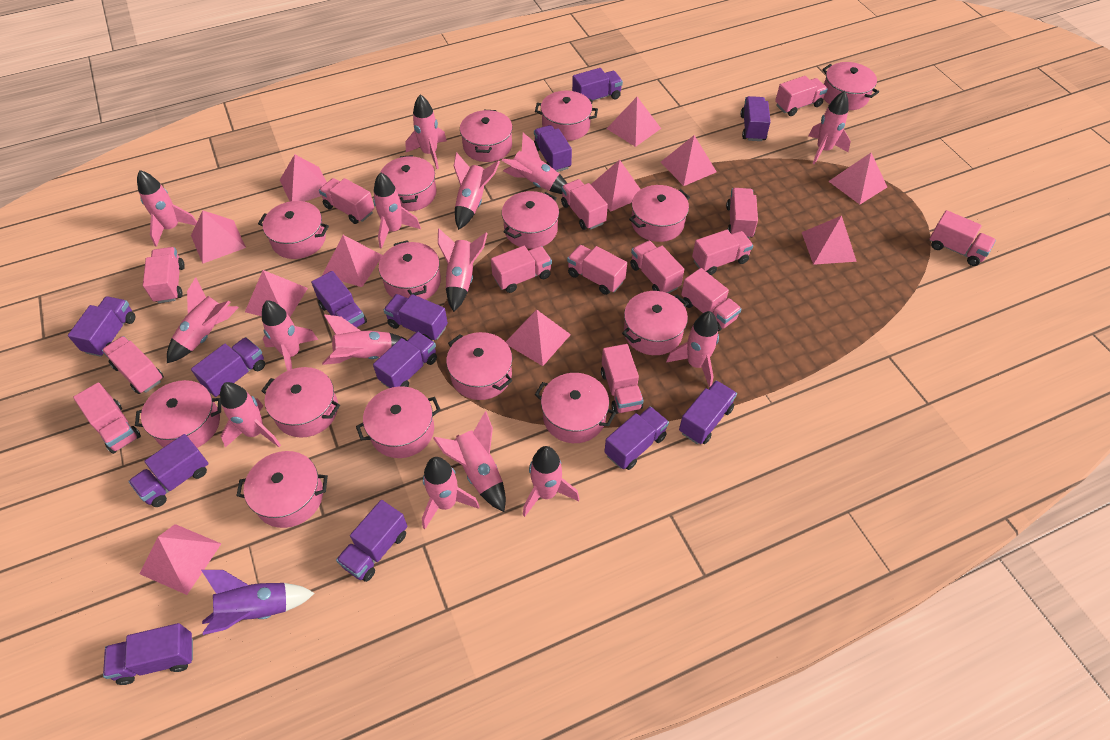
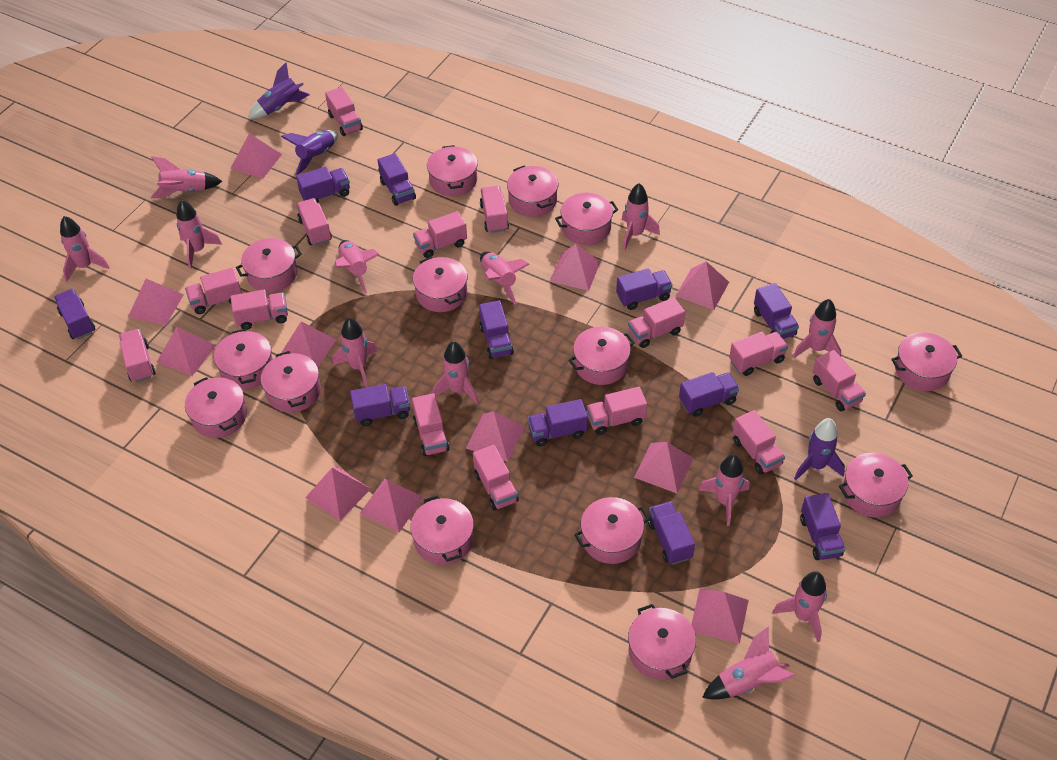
pink pot: [135,380,222,448] [236,451,328,528] [258,201,329,259] [261,367,340,438] [356,386,441,458] [379,240,441,300] [381,155,436,211] [446,332,512,400] [460,110,513,162] [502,191,559,249] [535,91,598,141] [535,373,616,443] [622,291,688,355] [629,185,690,242] [822,62,879,110] = 15 -> [185,377,247,438] [214,329,273,389] [236,238,302,292] [261,351,321,413] [410,495,474,565] [413,257,467,312] [427,145,478,197] [507,166,558,217] [555,193,618,245] [568,327,635,385] [574,497,650,564] [628,604,696,680] [839,453,913,517] [891,332,962,391] = 14
pink rocket: [137,170,197,247] [167,277,239,363] [220,382,281,447] [262,300,318,371] [322,314,407,365] [373,172,421,249] [405,94,447,169] [422,457,480,529] [433,411,506,512] [438,229,488,312] [454,152,500,230] [502,133,567,194] [523,446,579,517] [666,311,719,388] [809,91,851,165] = 15 -> [60,216,110,282] [151,156,223,198] [176,200,222,269] [333,318,377,387] [335,240,380,294] [432,341,479,405] [480,252,530,305] [622,183,660,250] [698,454,749,526] [702,626,795,700] [772,571,827,642] [793,299,841,358] = 12
purple rocket: [201,570,315,635] = 1 -> [248,63,310,119] [281,130,338,175] [794,418,845,480] = 3
purple truck: [68,296,135,357] [103,623,193,685] [128,434,209,507] [191,337,265,397] [311,271,367,328] [336,500,407,582] [373,332,437,388] [384,294,448,341] [534,125,572,172] [572,68,623,104] [604,406,669,470] [679,380,737,444] [741,96,771,141] = 13 -> [54,289,96,339] [296,167,350,203] [350,384,410,426] [378,153,416,206] [479,300,514,359] [528,399,588,447] [616,269,672,310] [648,501,695,564] [679,372,739,417] [754,283,799,339] [800,493,845,560] = 11

